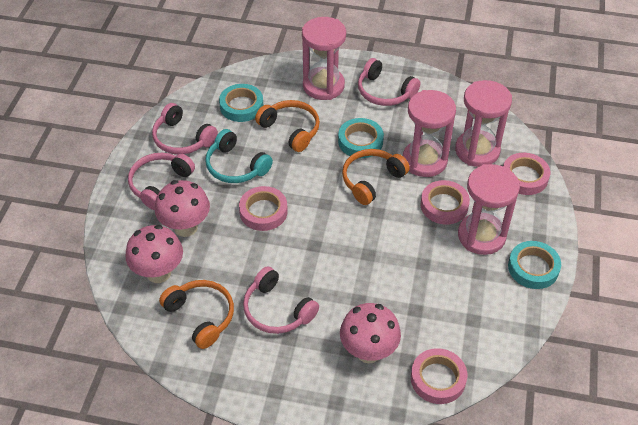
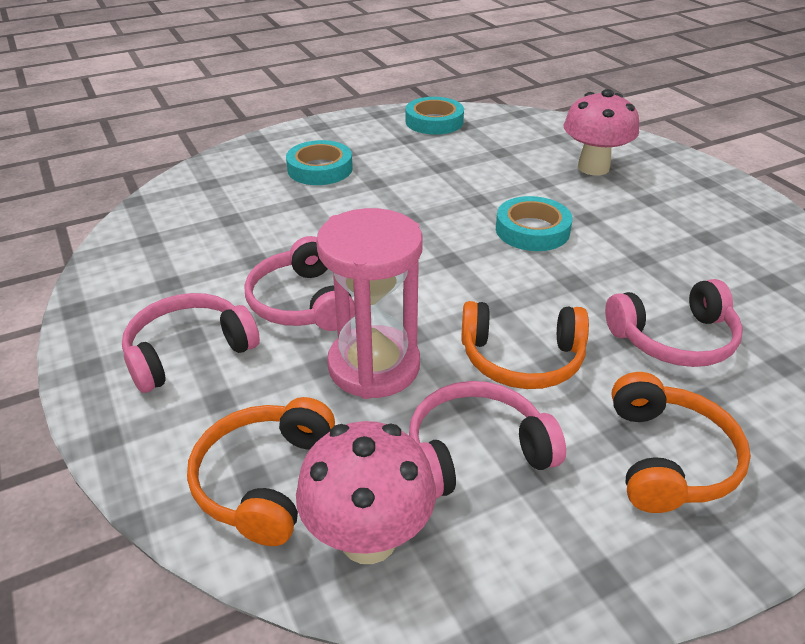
pink hourglass: [302,17,346,100] [403,90,456,177] [455,80,512,167] [458,164,520,255] = 4 -> [316,208,423,399] = 1
pink mushroom: [126,225,183,283] [155,180,210,237] [340,303,401,364] = 3 -> [296,421,436,564] [564,89,639,175] = 2
pink tape: [239,186,288,231] [411,348,467,404] [421,180,470,225] [503,153,550,195] = 4 -> none = 0
turquoise headphones: [205,129,273,183] = 1 -> none = 0

